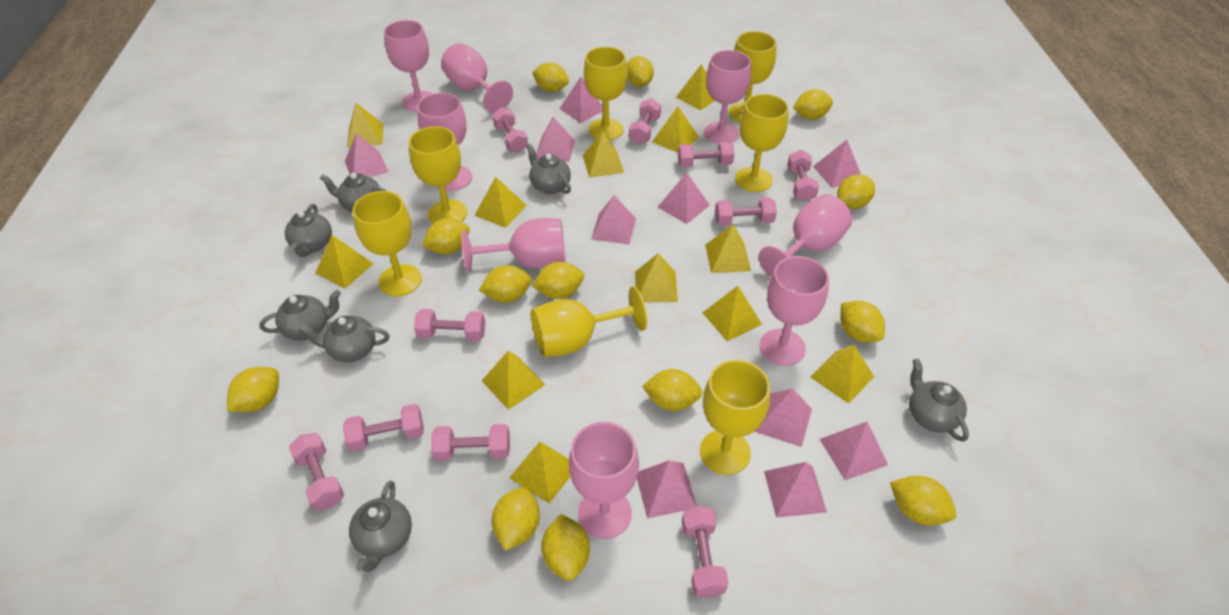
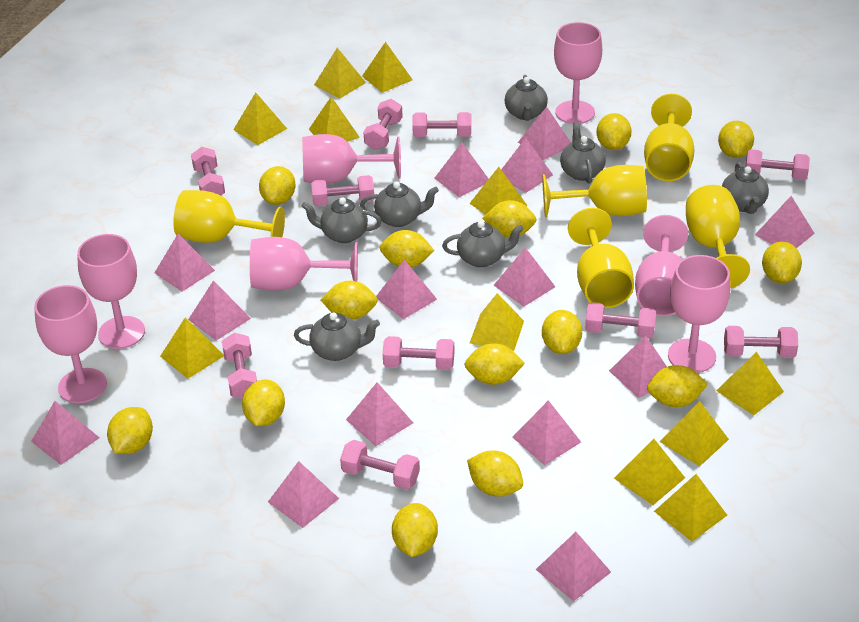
pink goblet: [384,20,432,111] [417,93,472,191] [441,43,513,113] [461,218,566,272] [569,422,639,539] [704,50,751,144] [759,194,852,277] [760,256,829,366] = 8 -> [34,285,107,403] [77,234,145,349] [250,237,358,291] [302,134,401,184] [554,22,602,124] [635,215,688,316] [668,255,730,373] = 7
pink pyramid: [345,133,388,177] [536,117,575,162] [559,77,603,123] [591,195,636,244] [637,461,697,518] [658,173,710,224] [754,389,812,447] [764,462,827,518] [813,140,861,188] [820,422,888,480] = 10 -> [31,401,99,465] [155,234,215,292] [188,281,251,341] [268,461,339,528] [346,382,413,446] [376,260,437,319] [434,143,489,197] [494,247,555,307] [501,138,553,193] [512,400,581,465] [518,107,571,160] [536,532,611,601] [609,336,667,398] [755,196,815,248] = 14
yellow goblet: [353,191,422,296] [409,126,467,224] [531,287,647,357] [584,47,628,140] [700,360,770,475] [729,31,776,122] [735,94,789,192] = 7 -> [173,190,285,243] [542,165,647,217] [568,208,634,308] [644,94,695,181] [686,185,750,288] = 5
yellow lemon: [227,367,279,412] [422,218,470,254] [479,265,532,303] [492,487,540,551] [532,62,569,92] [532,262,584,299] [541,514,590,581] [627,56,654,87] [642,369,703,411] [793,89,833,120] [837,175,875,209] [840,301,885,342] [890,476,956,526] = 13 -> [107,407,153,454] [242,380,285,426] [259,166,295,205] [321,281,378,320] [380,230,434,267] [392,503,438,557] [464,343,525,385] [467,450,523,497] [482,200,537,238] [542,310,582,354] [596,113,632,150] [647,365,708,407] [718,121,754,158] [762,241,802,283] = 14
yellow pyramid: [315,235,374,289] [347,103,383,148] [474,177,527,228] [482,351,546,410] [509,442,571,503] [583,131,624,178] [635,253,678,302] [652,107,699,153] [676,64,715,110] [703,286,762,341] [705,224,751,273] [810,345,874,404] = 12 -> [160,317,224,379] [233,93,287,145] [309,97,360,142] [314,48,366,99] [362,42,413,93] [469,167,528,215] [470,293,524,351] [614,439,685,505] [654,474,727,542] [660,401,729,466] [716,352,784,415] = 11

